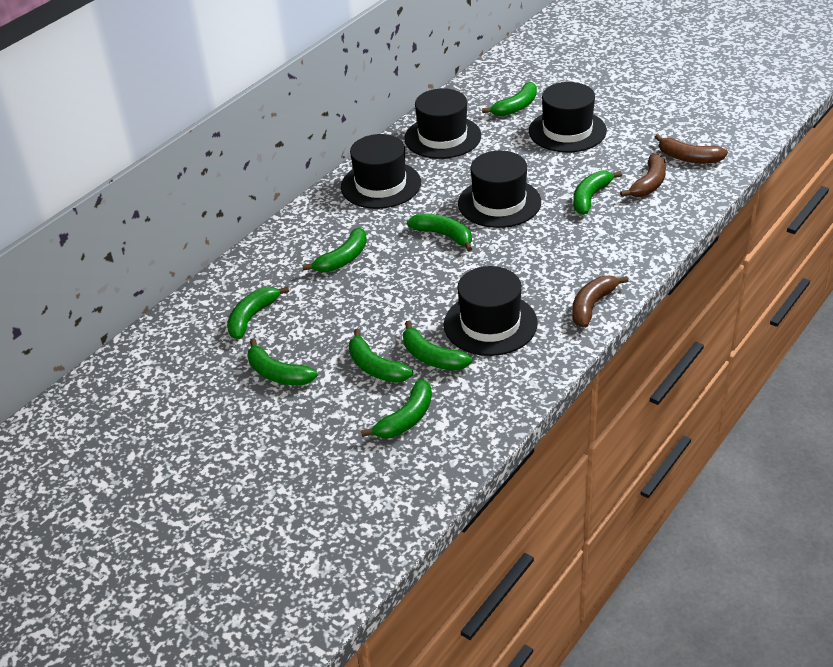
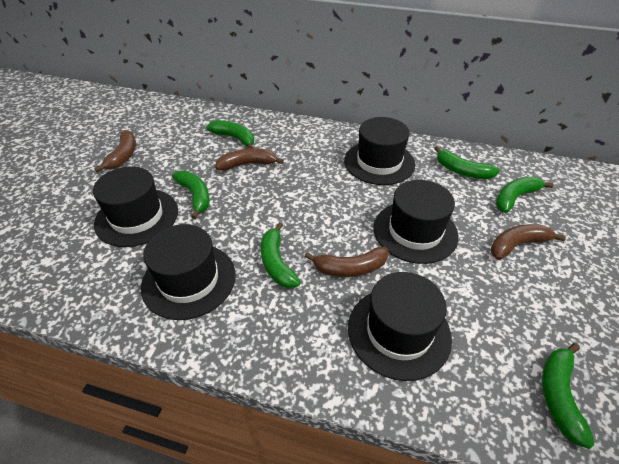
brown banana: [572,276,629,328] [620,154,666,197] [655,134,728,163] = 3 -> [94,130,136,172] [215,148,284,171] [305,247,389,277] [491,224,566,260] = 4
green banana: [227,286,289,340] [248,339,318,385] [302,228,367,272] [349,329,413,383] [361,379,432,438] [403,321,472,371] [407,213,472,252] [482,82,537,116] [573,171,622,215] = 9 -> [172,170,210,219] [206,120,254,148] [261,222,301,288] [434,146,500,179] [496,177,554,213] [542,343,595,449] = 6

